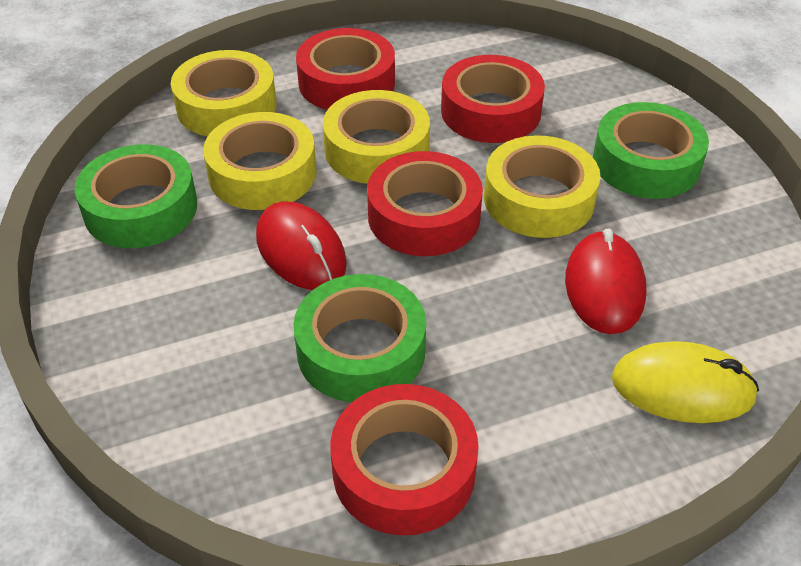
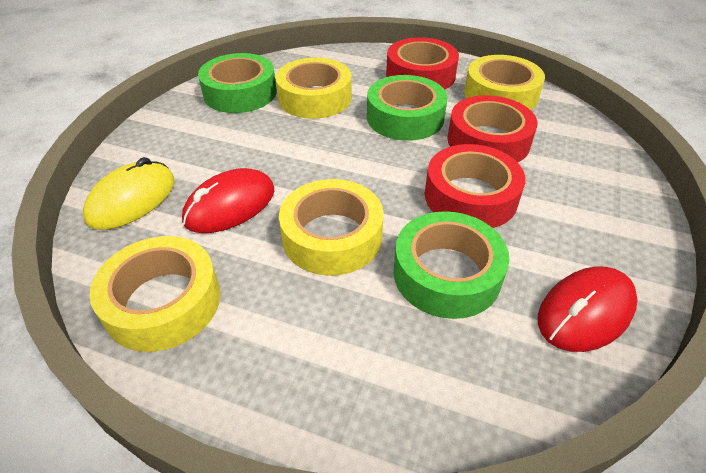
red tape: [296,28,395,110] [330,384,479,535] [367,151,483,256] [441,55,545,143] = 4 -> [386,37,459,90] [425,144,526,228] [447,95,538,162] = 3

